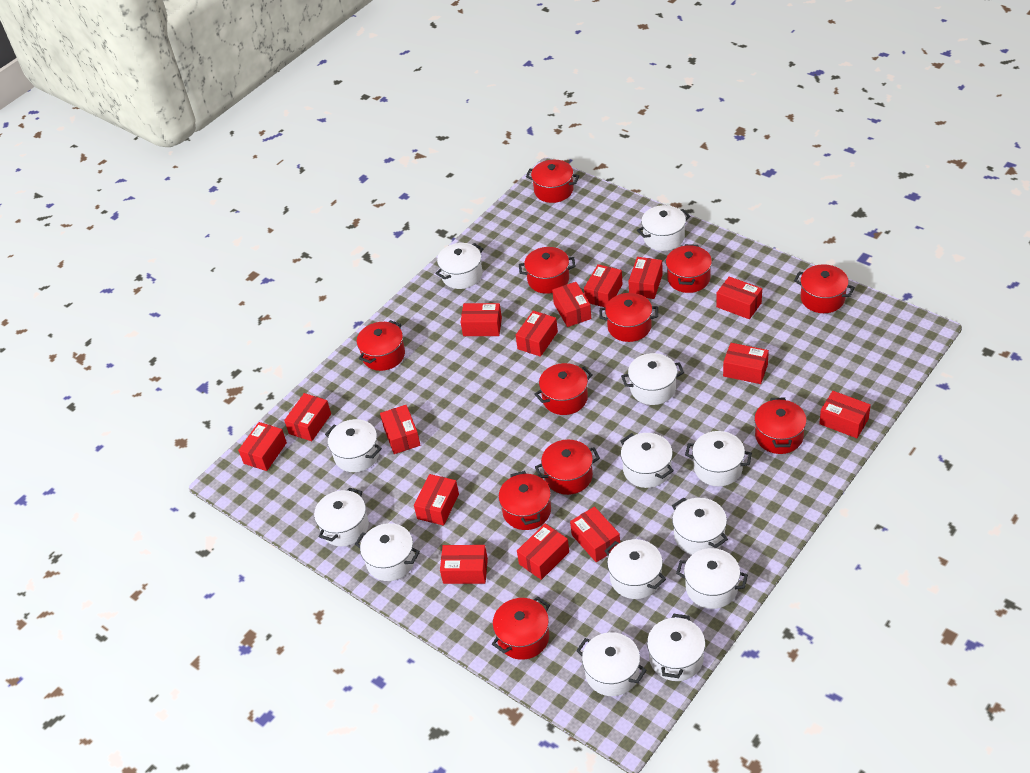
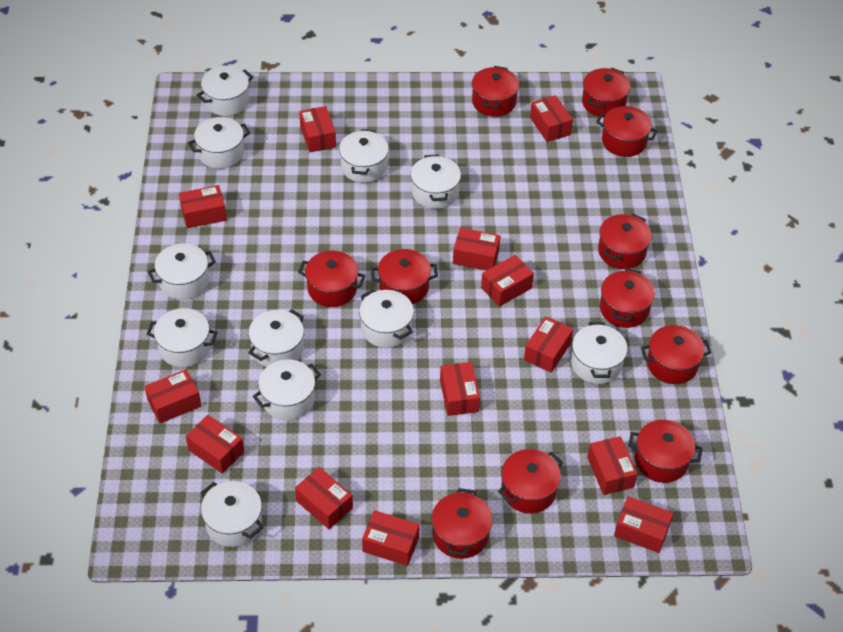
red box: [238,422,287,471] [284,393,331,441] [380,405,420,454] [414,474,459,526] [440,545,488,584] [461,303,502,336] [516,311,558,357] [517,523,569,580] [552,282,591,327] [570,506,620,562] [584,264,622,307] [628,257,663,299] [716,276,762,319] [723,343,769,384] [819,391,871,438] = 15 -> [144,369,201,424] [179,185,227,228] [186,415,244,474] [295,467,353,529] [299,106,336,152] [362,510,420,566] [440,362,480,416] [453,228,500,271] [481,255,534,307] [524,316,573,373] [530,95,573,142] [587,436,638,495] [614,496,673,553] = 13
white pot: [314,487,369,546] [325,419,382,472] [355,523,420,581] [435,243,483,289] [576,632,647,696] [605,539,666,599] [620,433,674,488] [621,353,684,405] [637,205,690,251] [647,614,705,681] [672,497,728,555] [676,548,748,609] [685,431,752,486] = 13 -> [147,308,217,367] [148,243,216,300] [188,117,250,169] [197,67,253,116] [200,481,264,547] [248,309,304,367] [253,359,321,420] [339,129,389,183] [359,289,414,348] [411,154,461,209] [571,322,628,384] = 11

